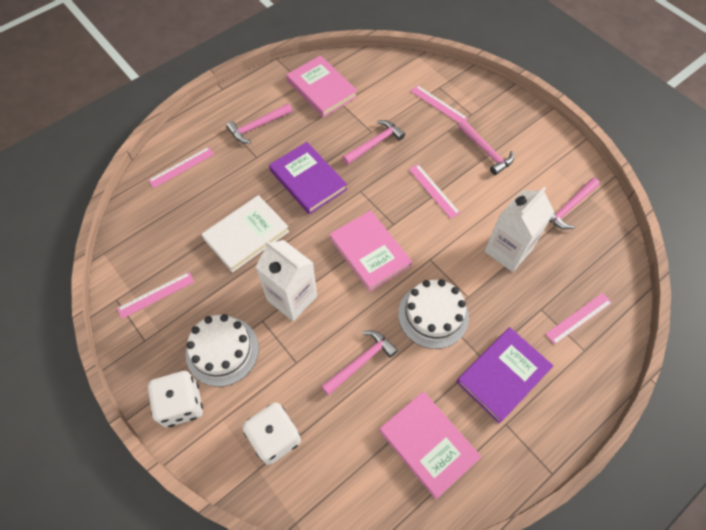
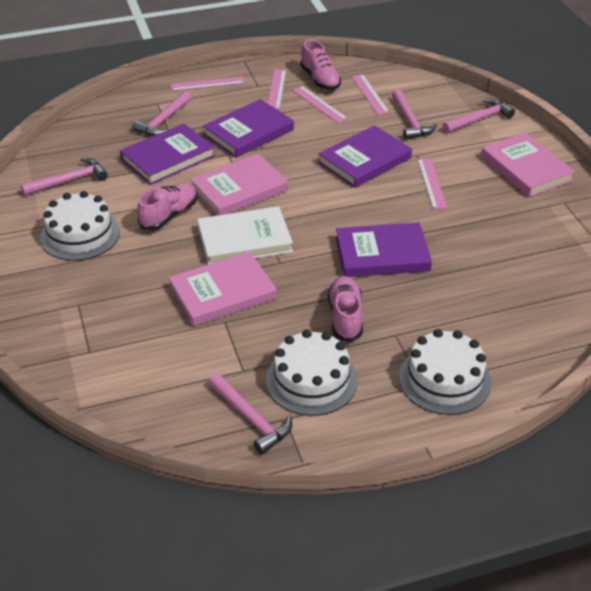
pink shoe: none = 0 -> [137,183,197,230] [300,40,341,90] [328,276,363,342] = 3
purple book: [269,142,347,214] [456,327,553,424] = 2 -> [120,123,215,185] [203,99,294,158] [318,125,412,188] [336,222,432,277] = 4
white cake: [186,314,259,387] [398,279,469,349] = 2 -> [40,191,120,261] [266,330,358,416] [399,329,491,415] = 3
white carton: [256,240,317,321] [485,187,554,272] = 2 -> none = 0
white dice: [148,371,203,427] [242,402,301,465] = 2 -> none = 0

